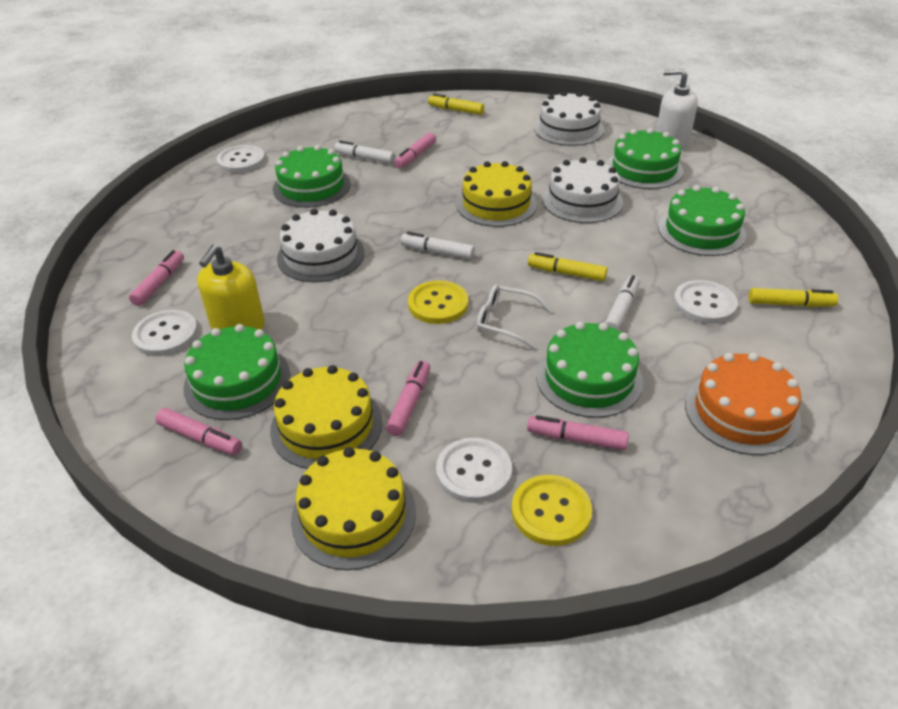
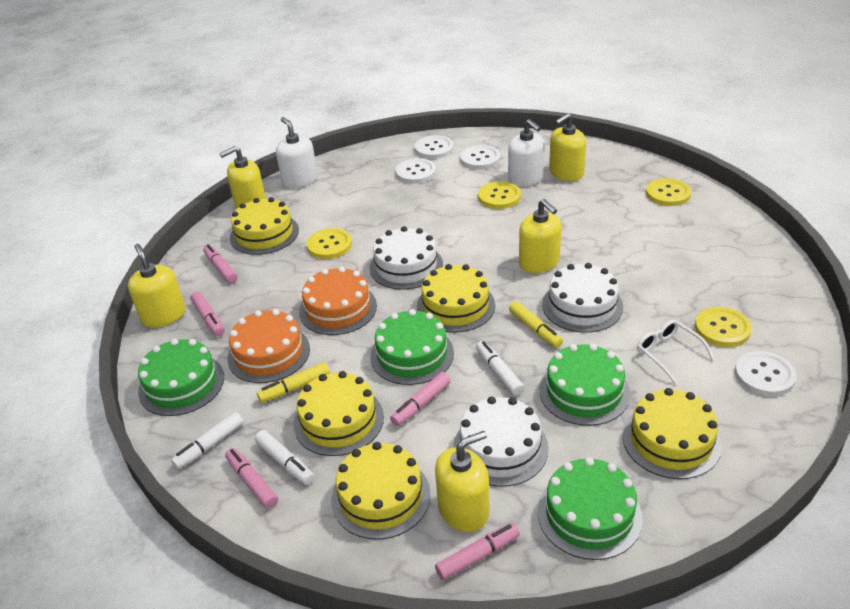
green cake: [183,324,290,420] [273,145,351,208] [536,322,643,418] [606,128,683,189] [658,185,746,256] = 5 -> [138,339,224,416] [370,309,454,385] [537,457,643,560] [539,344,630,426] = 4
orange cake: [685,353,801,455] = 1 -> [227,309,310,383] [299,267,377,335] = 2
white soap dispenser: [656,69,698,150] = 1 -> [276,117,318,188] [508,119,545,187] = 2
yellow button: [408,280,468,324] [512,475,592,546] = 2 -> [307,228,352,259] [478,181,521,209] [646,178,691,206] [695,307,752,347] = 4
yellow cake: [270,365,383,469] [291,447,416,570] [456,161,537,227] = 3 -> [230,197,299,255] [294,371,384,456] [331,442,431,540] [417,264,495,333] [623,388,722,479] = 5
yellow marker: [428,93,484,115] [528,252,607,281] [749,288,838,307] = 3 -> [257,362,330,403] [509,301,563,348] = 2
yellow soap dispenser: [197,244,265,330] = 1 -> [128,244,185,328] [220,146,266,208] [435,431,490,532] [519,199,562,273] [549,113,586,181] = 5

